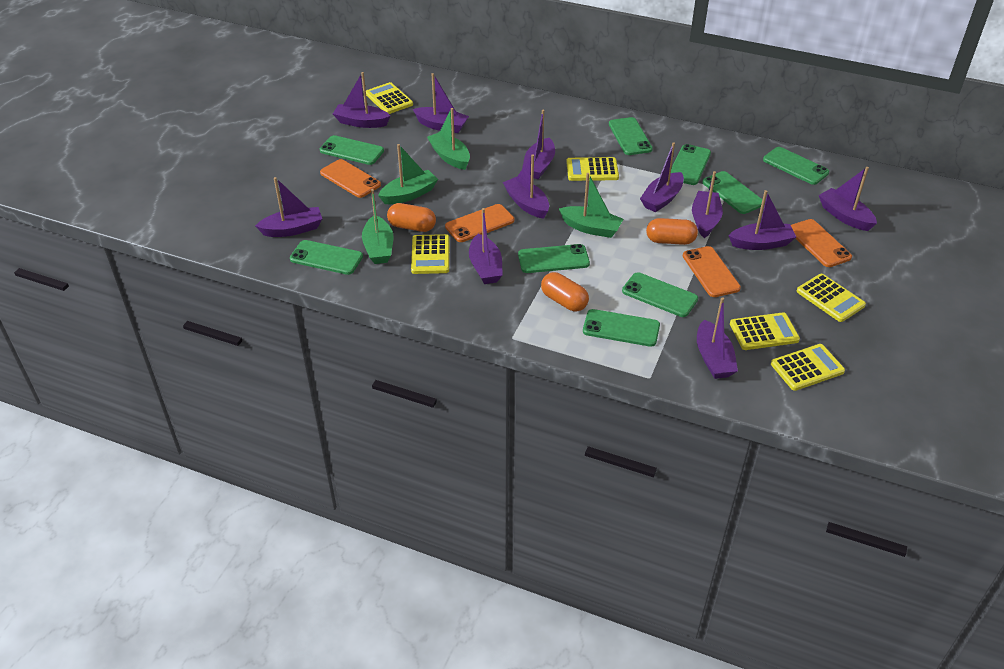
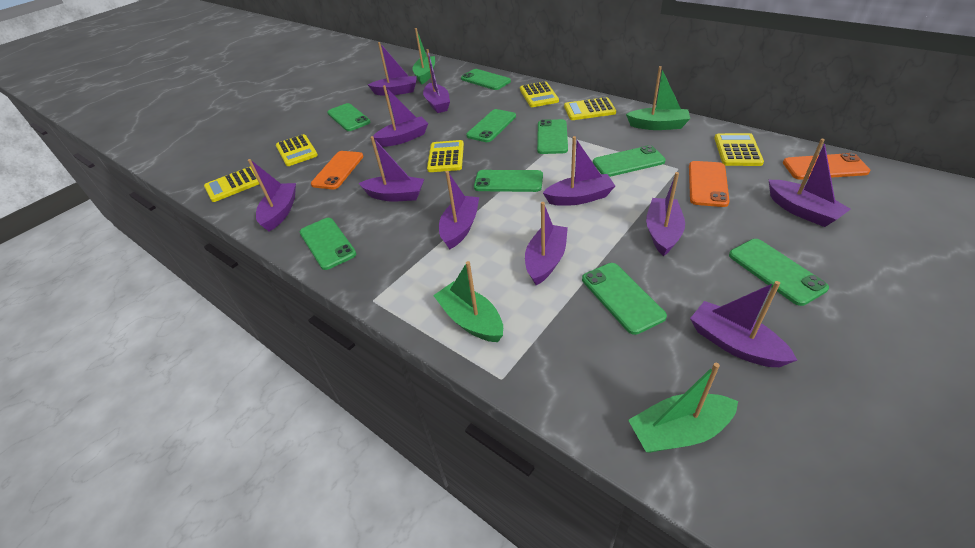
orange capsule: [387,203,436,232] [541,272,589,312] [646,218,698,245] = 3 -> none = 0
orange phone: [320,159,381,198] [445,204,514,242] [683,246,741,297] [791,219,852,267] = 4 -> [311,151,364,189] [689,161,730,207] [783,153,870,180] = 3

